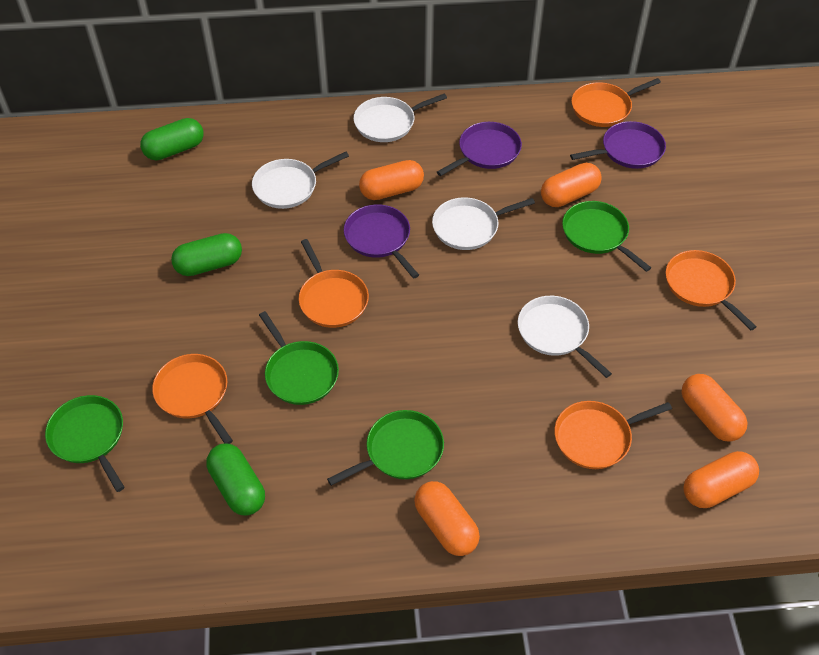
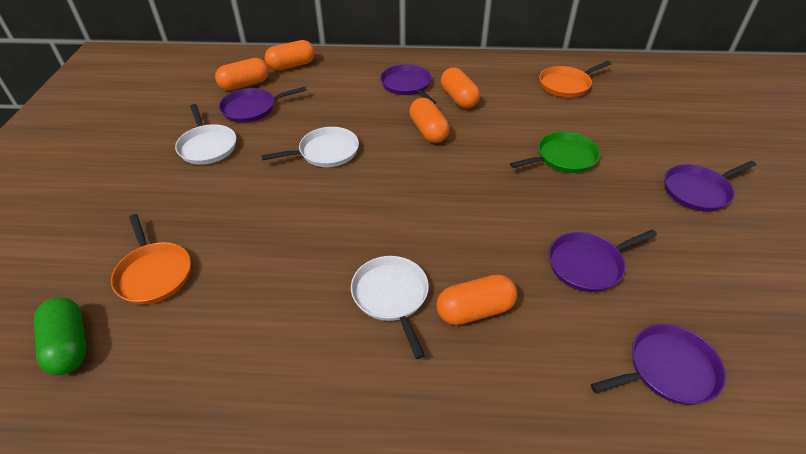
green capsule: [140,118,204,160] [171,233,242,276] [206,443,265,516] = 3 -> [34,297,86,375] = 1
green pan: [45,395,125,492] [259,311,339,405] [327,410,444,486] [562,201,651,272] = 4 -> [510,132,600,173] = 1
orange pan: [152,354,233,444] [299,239,369,328] [554,401,672,469] [572,78,661,127] [666,250,757,330] = 5 -> [111,214,191,304] [539,61,611,97] = 2
purple pan: [344,204,419,279] [437,122,522,176] [570,121,666,169] = 3 -> [219,87,306,123] [380,64,436,104] [549,230,657,292] [591,324,726,405] [664,161,756,212] = 5
white pan: [252,152,349,209] [354,94,447,142] [432,197,535,250] [518,296,612,378] = 4 -> [175,104,236,165] [261,127,359,167] [351,256,429,359] = 3

